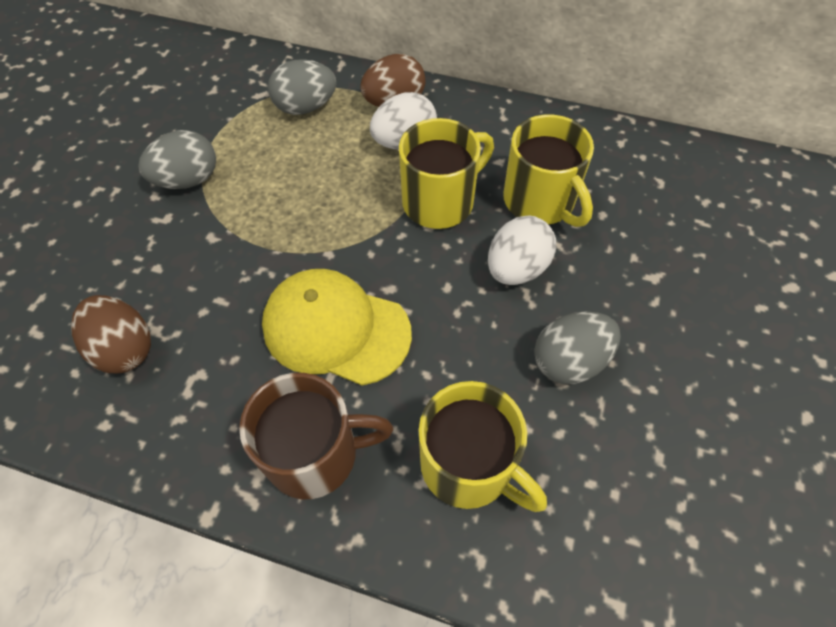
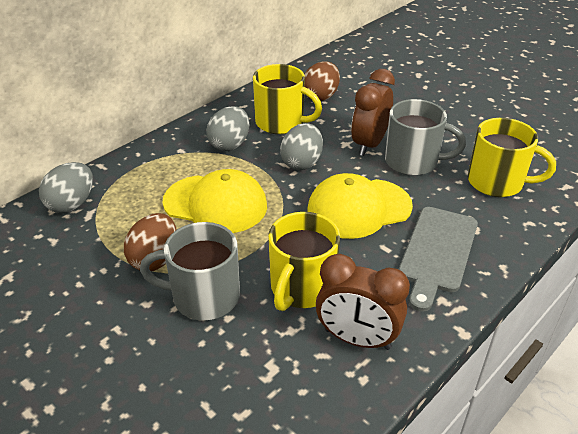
brown clock: none = 0 -> [316,254,410,350] [351,69,395,156] = 2
brown mug: [239,373,394,499] = 1 -> none = 0
grey cutting board: none = 0 -> [399,207,478,312] = 1
grey mug: none = 0 -> [140,222,240,320] [385,99,466,176] = 2
white egg: [370,92,437,149] [488,215,556,285] = 2 -> none = 0
yellow cap: [262,269,412,386] = 1 -> [163,169,267,233] [307,173,413,239] = 2

